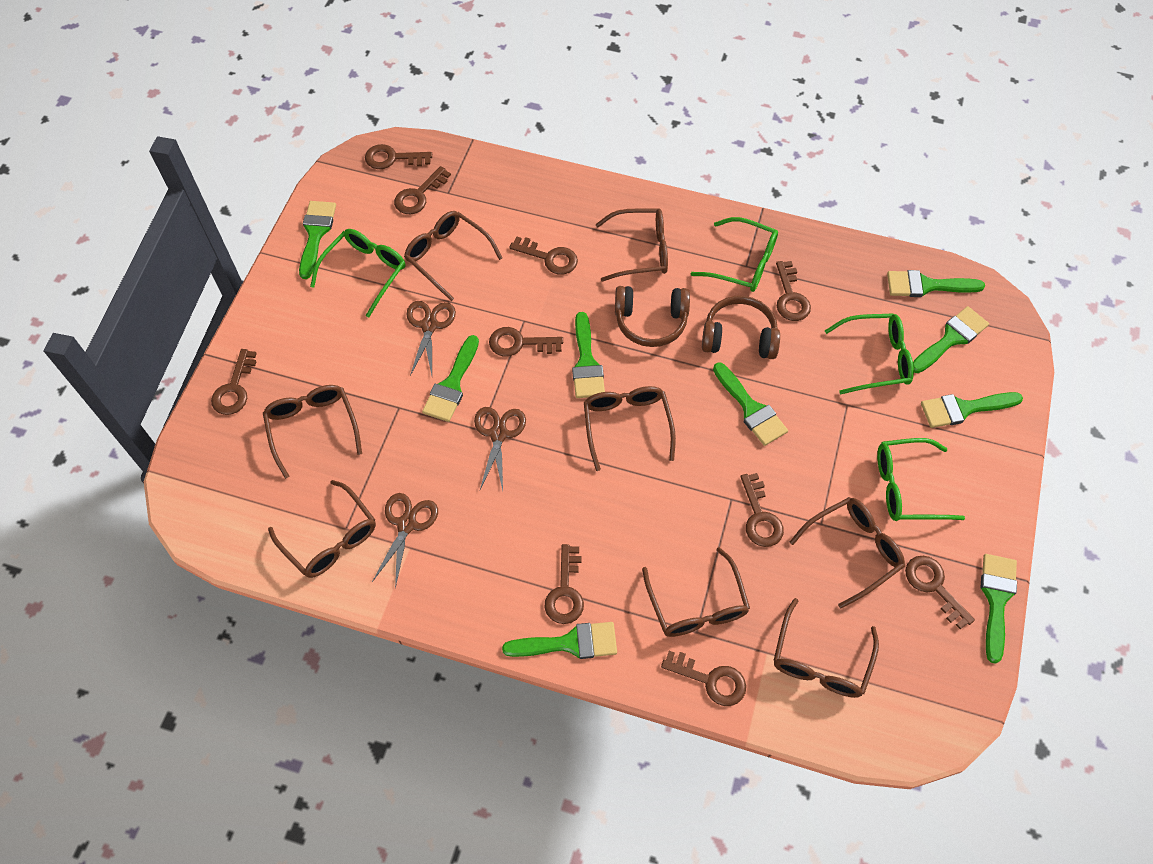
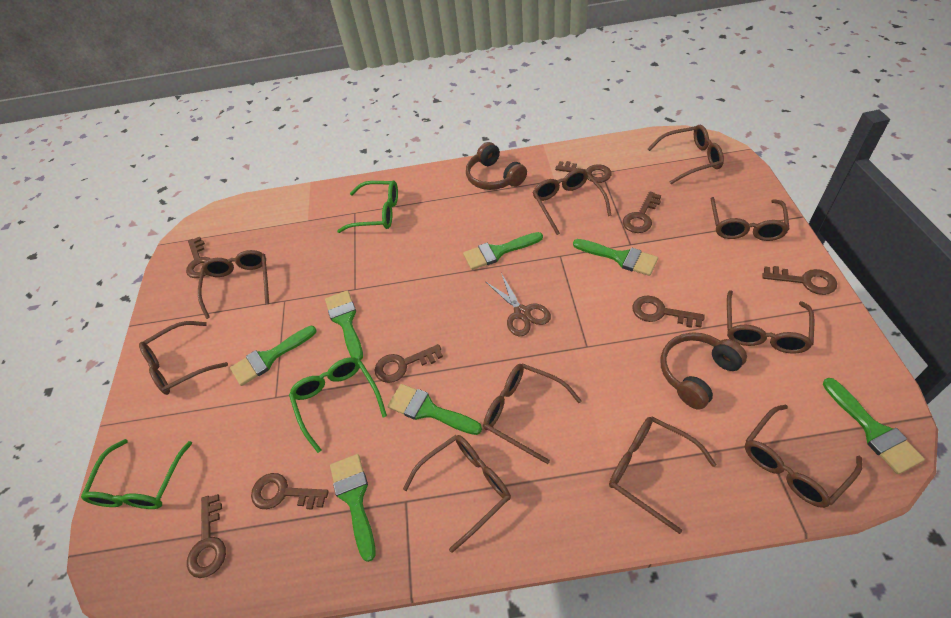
brown glasses: [263,385,362,479] [268,480,376,578] [404,211,503,301] [584,386,676,471] [596,208,668,282] [642,547,750,637] [774,598,879,698] [790,497,905,608] = 8 -> [139,321,228,395] [198,250,269,319] [403,435,511,553] [483,363,582,464] [532,169,612,235] [609,417,717,534] [648,125,724,184] [711,197,790,241] [727,290,814,354] [745,404,862,508] = 10
brown key: [211,349,257,415] [365,144,432,169] [394,166,451,214] [489,327,563,357] [509,236,578,275] [545,544,584,624] [661,651,746,706] [740,473,784,547] [776,261,811,321] [905,556,975,630] = 10 -> [186,237,211,278] [187,494,226,578] [251,473,329,510] [375,344,443,383] [555,161,612,183] [623,192,661,233] [632,296,705,328] [762,266,837,295] = 8
brown scissors: [372,493,438,589] [407,301,456,376] [474,407,526,491] = 3 -> [485,273,551,336] = 1
green brush: [299,201,336,279] [422,335,479,422] [502,622,617,659] [572,312,605,398] [713,362,788,446] [887,270,985,297] [913,306,989,373] [921,392,1023,428] [981,554,1017,664] = 9 -> [230,326,317,386] [325,290,363,360] [330,454,376,562] [387,384,482,435] [463,232,543,270] [573,239,658,276] [823,378,925,474] = 7
green glasses: [310,229,405,317] [691,217,778,292] [825,313,914,395] [877,438,965,521] = 4 -> [81,439,192,509] [289,357,387,453] [337,181,398,233] = 3

